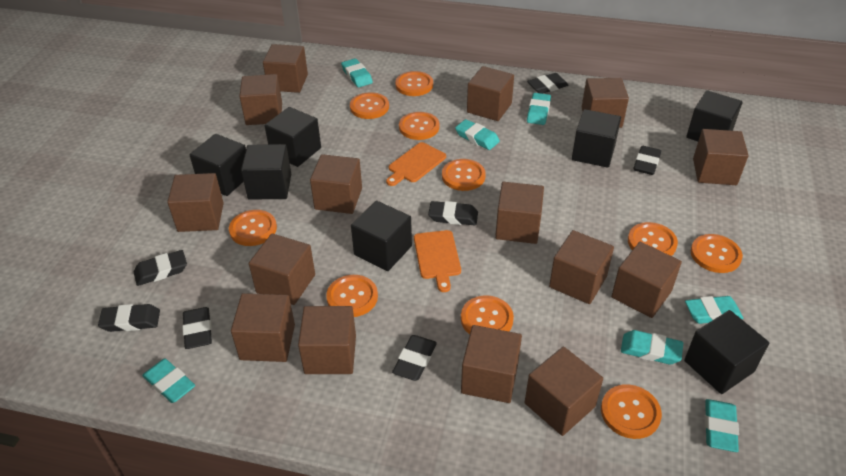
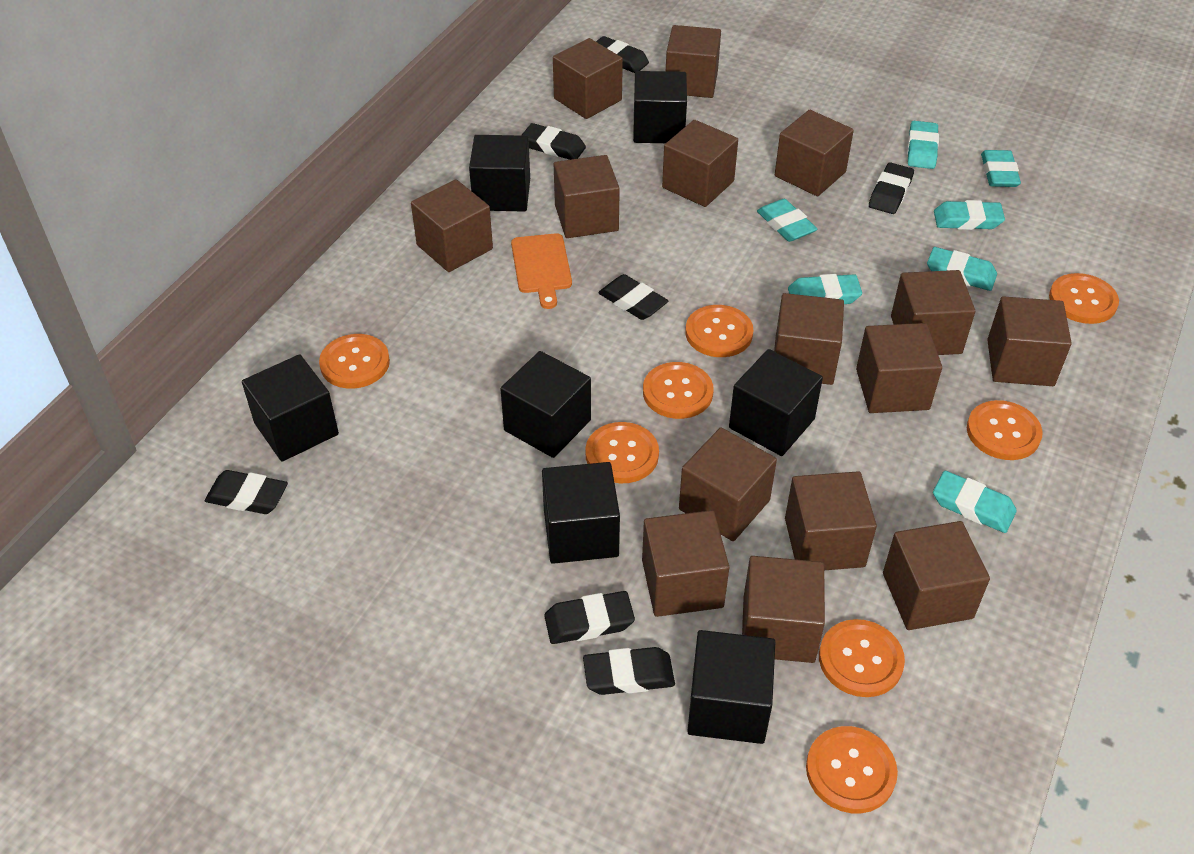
orange button: [229,210,277,246] [326,275,378,317] [350,92,389,119] [395,71,433,96] [399,112,439,140] [442,159,486,191] [461,295,514,334] [601,384,662,439] [628,222,678,256] [691,234,743,273] = 10 -> [319,334,390,389] [585,422,659,483] [643,362,714,419] [685,305,753,357] [806,726,898,814] [819,619,905,697] [967,400,1043,460] [1049,273,1119,324] = 8
orange cutting board: [386,142,446,186] [414,230,461,292] = 2 -> [511,233,572,309] = 1

